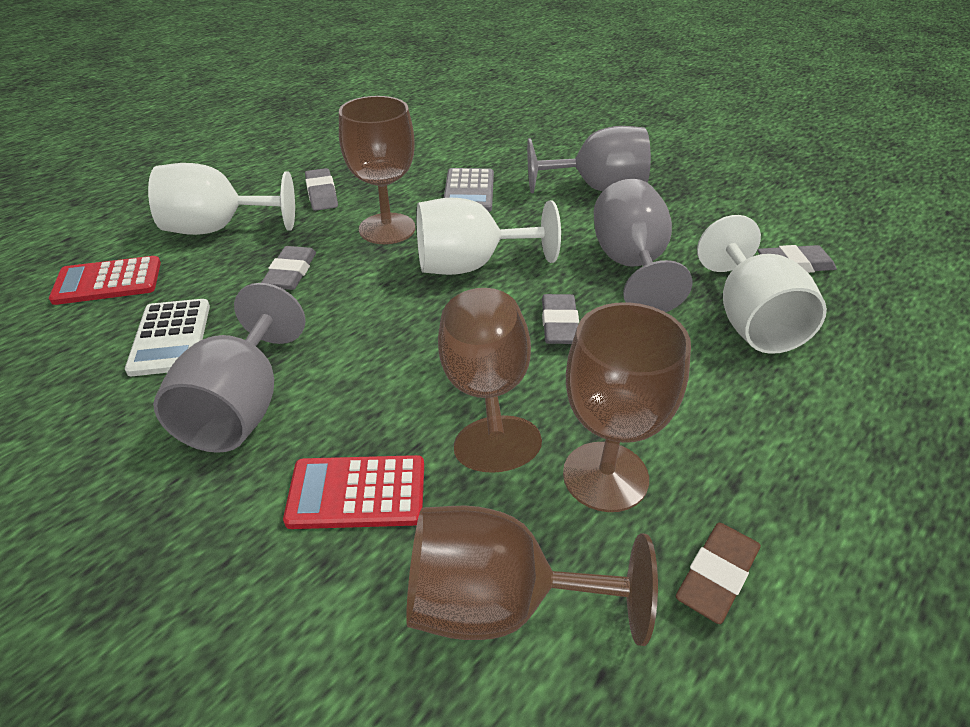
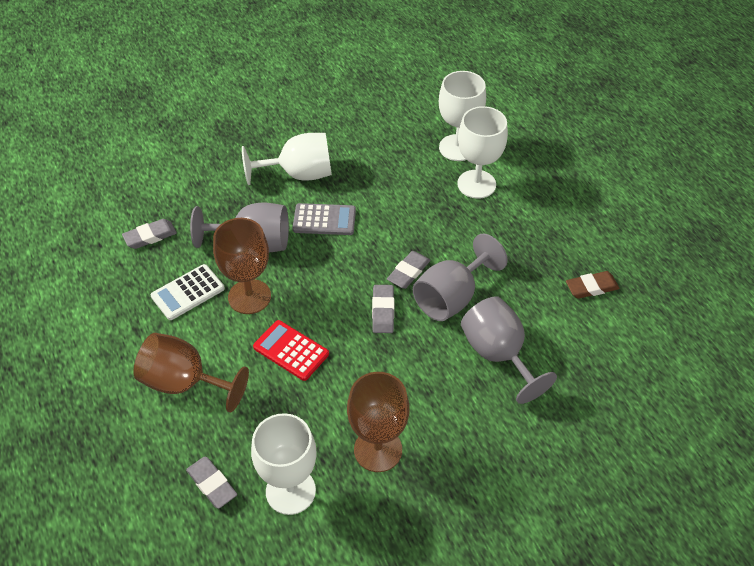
brown goblet: [339,96,415,244] [406,506,658,646] [438,288,542,473] [563,302,691,512] = 4 -> [133,333,249,413] [213,218,271,314] [347,372,409,472] = 3
red calculator: [49,256,161,305] [283,455,424,529] = 2 -> [253,320,329,381] = 1
white goblet: [148,163,295,235] [416,198,561,275] [697,215,827,354] = 3 -> [242,133,332,185] [251,413,317,515] [439,71,486,161] [457,106,508,199] = 4

